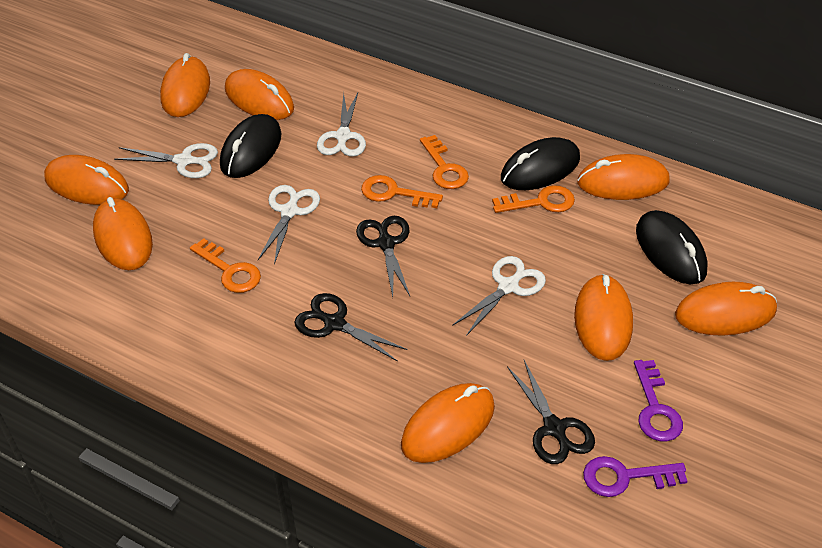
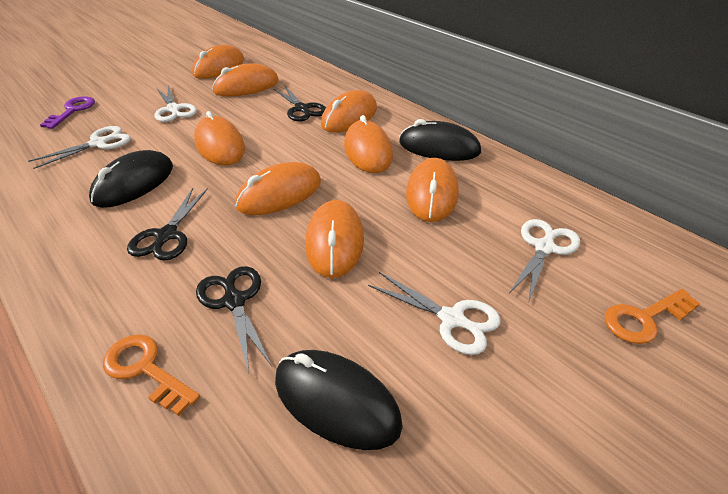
orange key: [190,238,261,293] [361,175,443,208] [420,135,469,189] [492,185,575,213] = 4 -> [103,334,200,416] [605,289,701,344] = 2
purple key: [583,456,688,497] [634,360,683,441] = 2 -> [40,96,95,129] = 1

